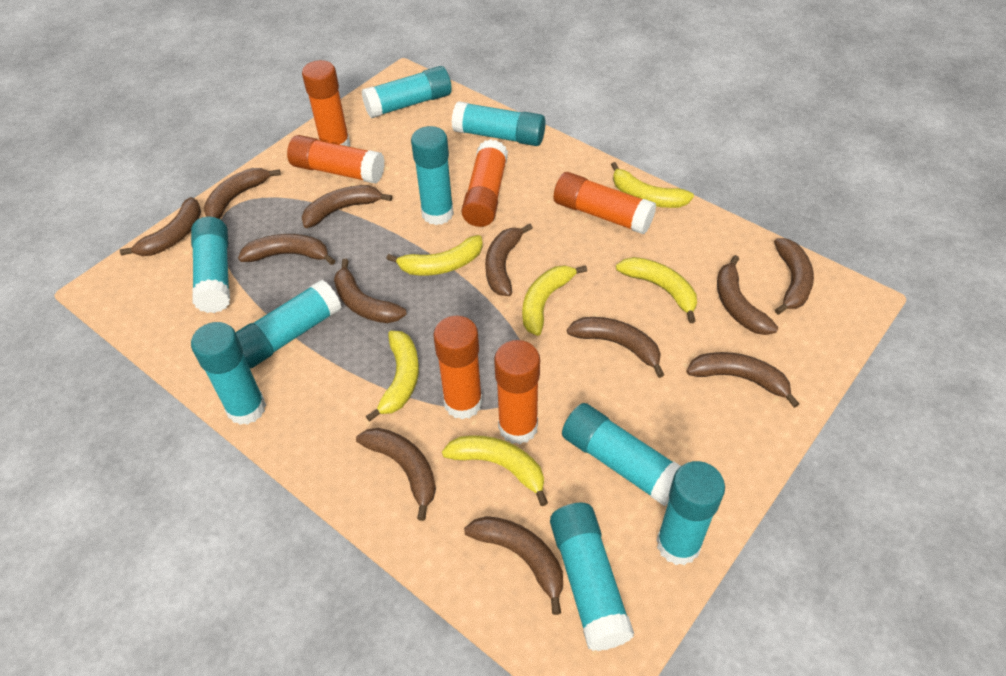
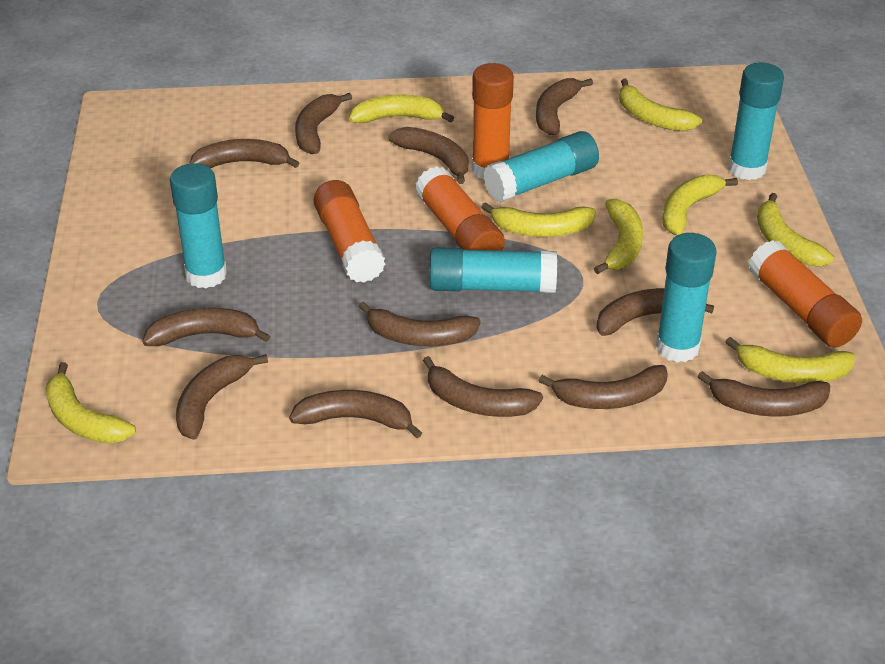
orange glue stick: [287,135,385,184] [302,60,350,147] [433,316,483,420] [461,139,508,227] [494,340,540,444] [554,172,656,234] = 6 -> [313,180,386,283] [415,166,505,251] [472,63,514,180] [748,240,862,347] = 4
turquoise glue stick: [191,217,230,313] [191,322,266,425] [235,280,342,368] [362,66,452,118] [411,126,454,225] [452,101,545,146] [550,503,634,651] [562,403,680,506] [656,461,725,565] = 9 -> [170,163,227,288] [429,247,557,293] [484,131,599,202] [656,233,717,362] [728,63,784,180] = 5
yellow banana: [366,331,419,422] [386,235,483,275] [442,435,548,506] [522,265,587,336] [611,162,694,208] [616,257,697,323] = 6 -> [45,362,136,444] [349,95,454,124] [481,202,596,237] [594,199,643,274] [619,79,702,131] [662,174,738,235] [726,337,856,383] [757,193,834,266] = 8

